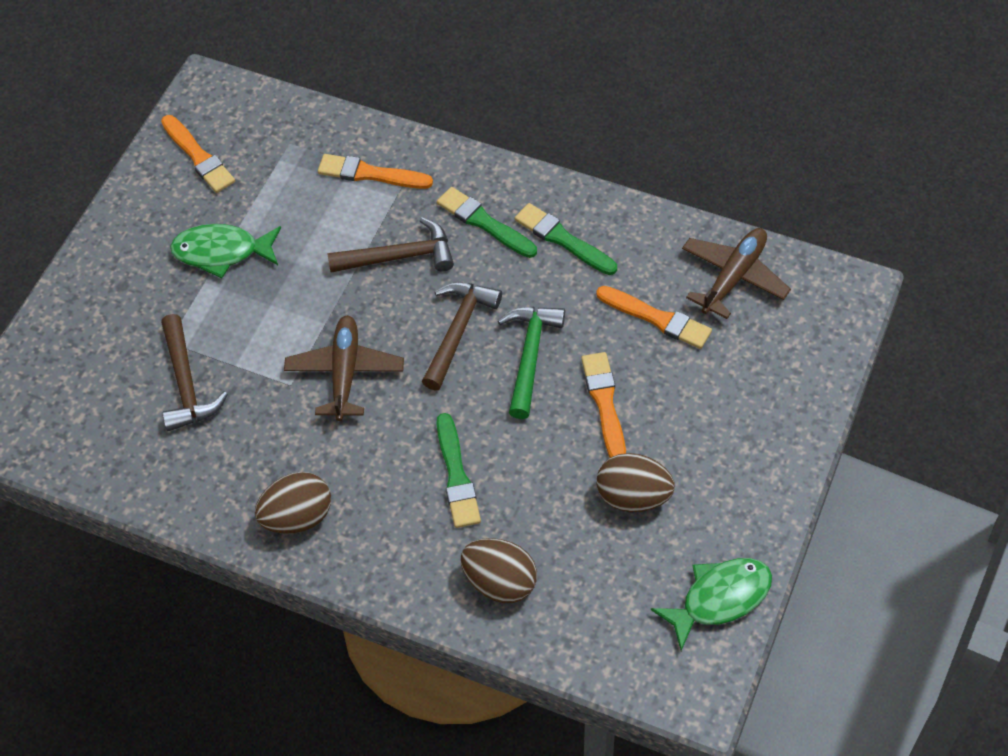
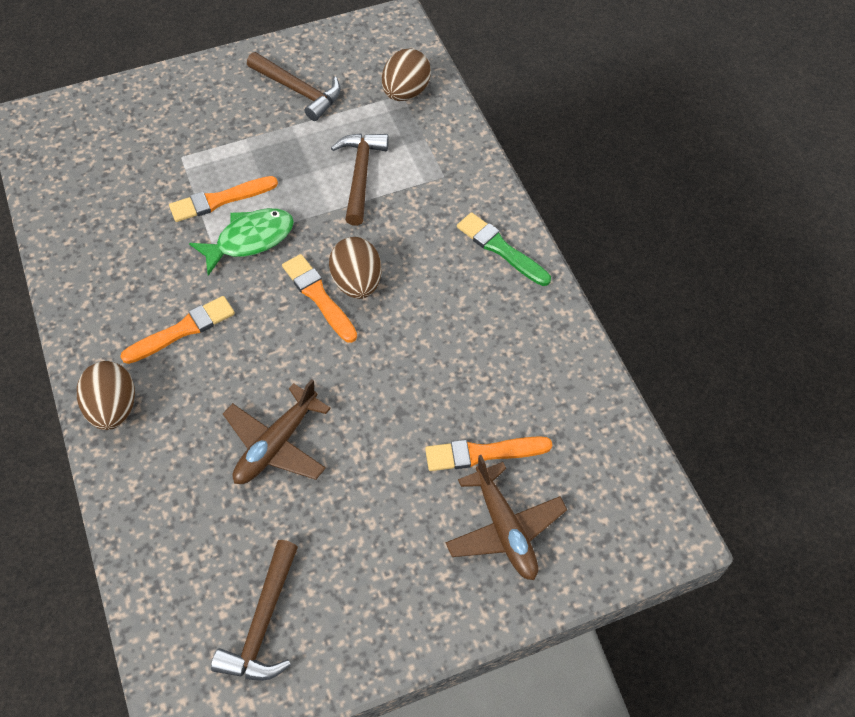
green brush: [437,187,537,258] [437,413,481,528] [515,203,617,275] = 3 -> [457,212,551,286] = 1
green fish: [170,224,281,278] [651,558,772,651] = 2 -> [189,208,294,276] = 1
green hammer: [498,307,565,419] = 1 -> none = 0

